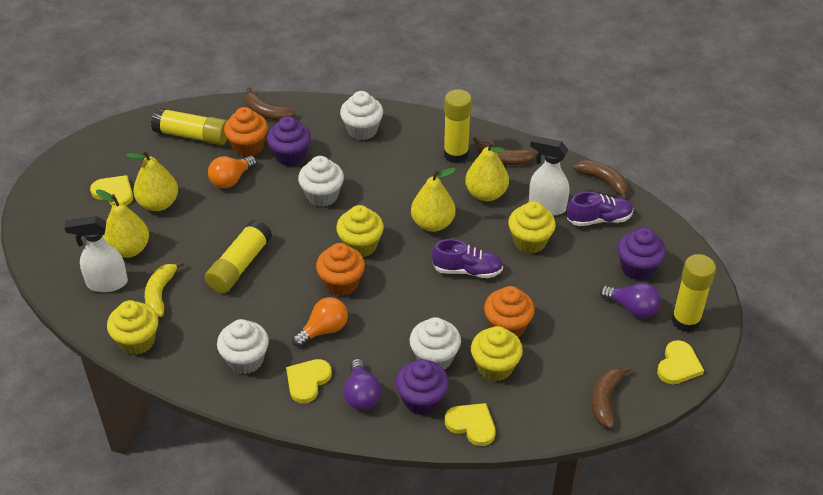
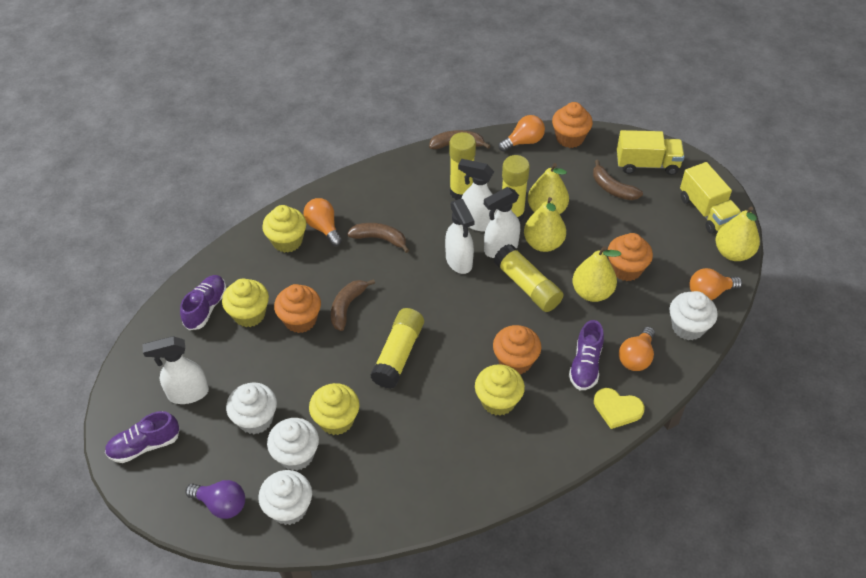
orange cupcake: [224,107,268,157] [316,243,365,296] [484,286,535,337] = 3 -> [274,284,321,333] [493,325,541,374] [552,102,593,148] [608,233,653,281] = 4
orange light bulb: [208,156,257,188] [292,297,348,347] = 2 -> [303,198,342,246] [498,115,545,152] [619,327,655,371] [689,268,742,300] = 4
purple cupcake: [267,116,311,166] [396,359,449,415] [617,227,666,280] = 3 -> none = 0
purple light bulb: [344,358,381,410] [600,283,661,318] = 2 -> [186,480,245,519] = 1
purple shoe: [432,239,503,278] [567,192,634,226] = 2 -> [105,411,180,463] [180,275,227,330] [569,320,604,390] = 3
white spray bottle: [64,216,128,292] [529,136,569,215] = 2 -> [142,336,209,404] [445,199,474,274] [458,159,497,231] [484,187,520,258] = 4
yellow banana: [145,260,184,317] = 1 -> none = 0
yellow heart: [90,175,133,206] [286,359,332,403] [445,403,496,446] [657,340,704,384] = 4 -> [594,388,645,429] = 1
yellow truck: none = 0 -> [617,130,685,175] [680,162,741,234] = 2

